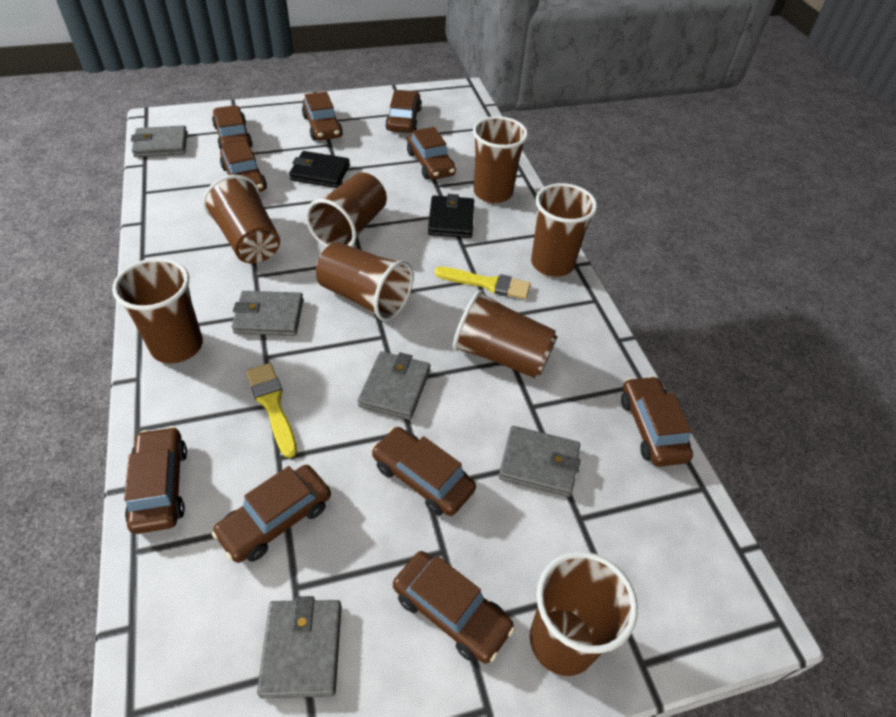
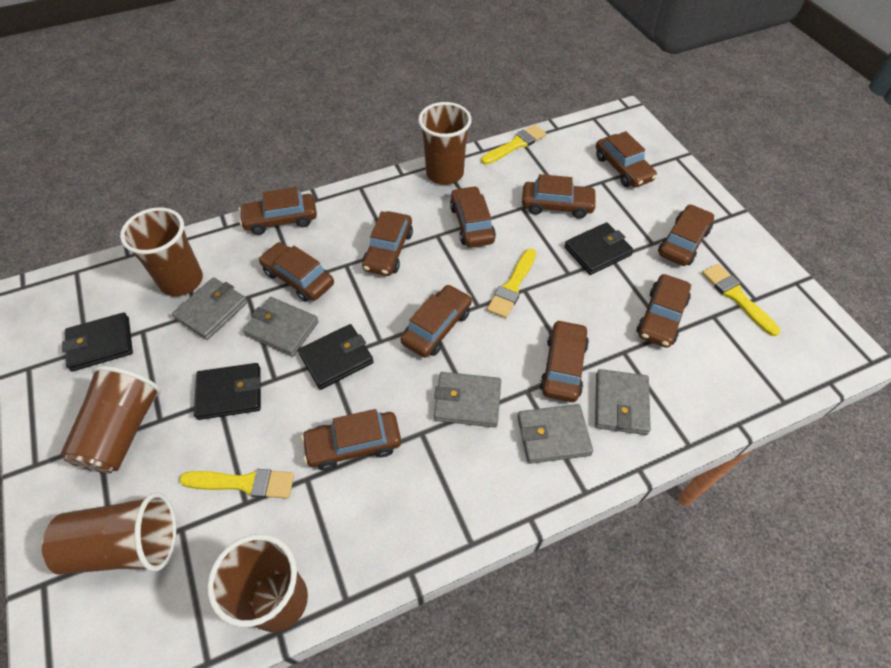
black wallet: [289,151,350,188] [428,194,474,238] = 2 -> [62,313,133,371] [194,363,261,420] [298,324,374,390] [564,222,633,275] = 4
brown car: [124,426,187,534] [211,465,331,563] [212,105,253,150] [220,140,267,192] [302,91,343,140] [371,427,476,516] [385,90,422,133] [393,551,515,664] [407,127,456,180] [621,376,693,467] = 10 -> [239,187,317,235] [259,242,334,302] [301,409,401,471] [362,211,413,276] [401,285,472,358] [450,186,496,248] [522,174,597,219] [540,320,589,402] [596,131,657,187] [637,274,691,348] [658,204,714,266] = 11
brown cup: [112,258,203,363] [203,175,280,263] [306,172,387,247] [316,242,413,321] [453,290,558,378] [473,116,528,203] [530,552,638,676] [531,183,597,277] = 8 -> [42,492,176,575] [61,366,161,474] [120,208,203,296] [207,534,308,632] [418,102,472,185] = 5
yellow brush: [246,363,297,458] [435,267,531,300] = 2 -> [179,469,294,499] [481,125,546,165] [487,248,536,318] [702,264,780,336] = 4

